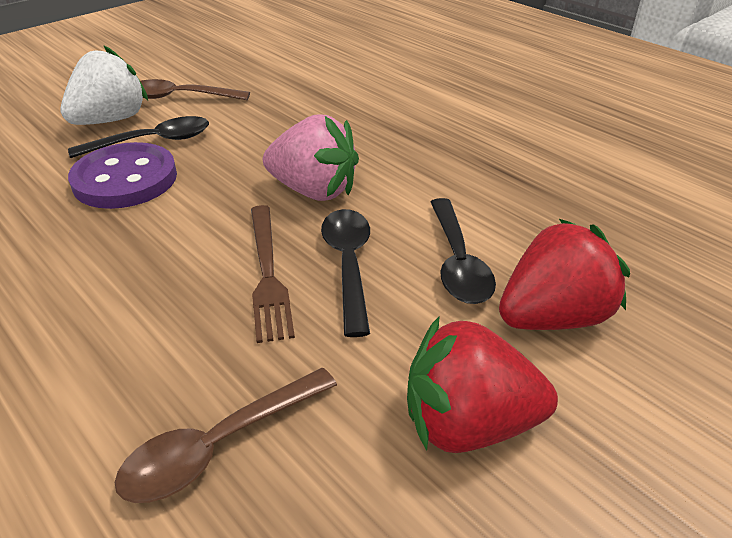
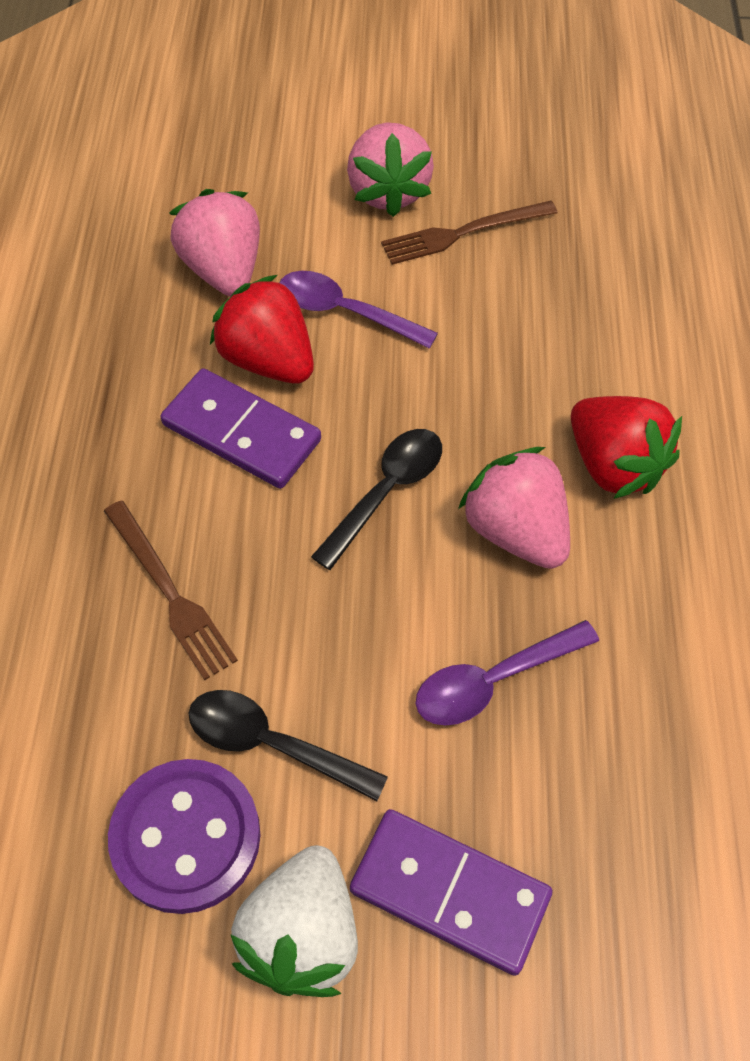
black spoon: [68,116,209,158] [321,209,370,337] [431,198,496,304] = 3 -> [189,690,388,801] [311,429,442,570] = 2
brown fork: [251,205,295,343] = 1 -> [104,501,238,680] [381,201,557,265] = 2
brown spoon: [115,368,337,503] [140,79,250,100] = 2 -> none = 0
pink strawberry: [263,114,359,201] = 1 -> [169,189,260,296] [347,122,434,217] [458,447,570,569] = 3
purple domino: none = 0 -> [161,368,321,489] [350,809,552,976] = 2
purple spoon: none = 0 -> [280,271,438,349] [415,620,599,725] = 2

